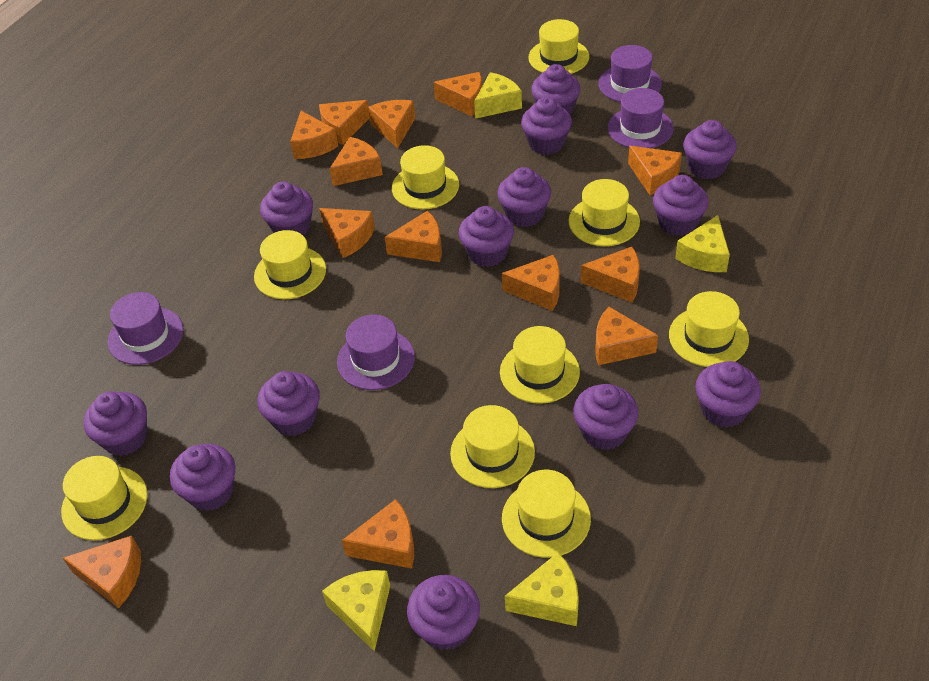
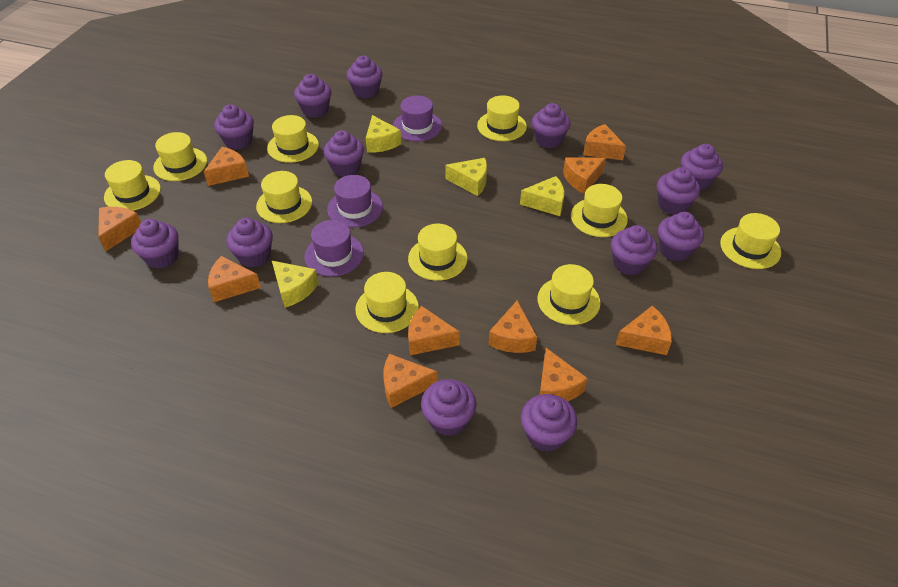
orange cheese: [63,536,141,608] [290,111,338,159] [319,100,370,145] [319,208,375,258] [329,137,383,186] [342,499,414,569] [368,100,415,148] [385,211,442,262] [433,72,482,117] [502,255,560,311] [581,247,640,303] [595,307,658,365] [628,146,682,195] = 13 -> [98,207,141,252] [204,147,249,186] [208,256,261,302] [383,354,438,408] [408,306,460,355] [488,300,537,353] [540,348,588,401] [563,158,606,194] [583,124,626,160] [616,306,672,355] = 10
purple hat: [108,292,183,365] [337,314,415,390] [598,45,662,102] [608,88,674,148] = 4 -> [304,220,364,276] [327,175,383,227] [393,96,442,141] = 3
yellow hat: [61,456,148,540] [254,230,326,299] [392,145,459,210] [450,405,535,488] [500,326,580,404] [502,470,591,558] [528,19,589,74] [568,179,640,246] [669,291,749,367] = 9 -> [104,160,161,211] [153,132,207,181] [256,171,312,223] [267,115,319,163] [355,272,419,333] [408,224,468,281] [477,95,527,141] [537,264,601,325] [571,184,628,237] [720,213,781,269] = 10

